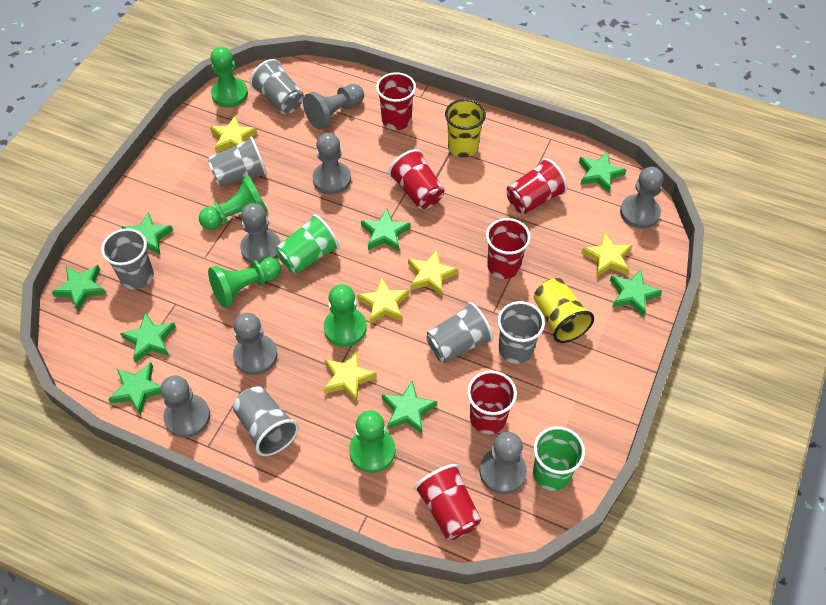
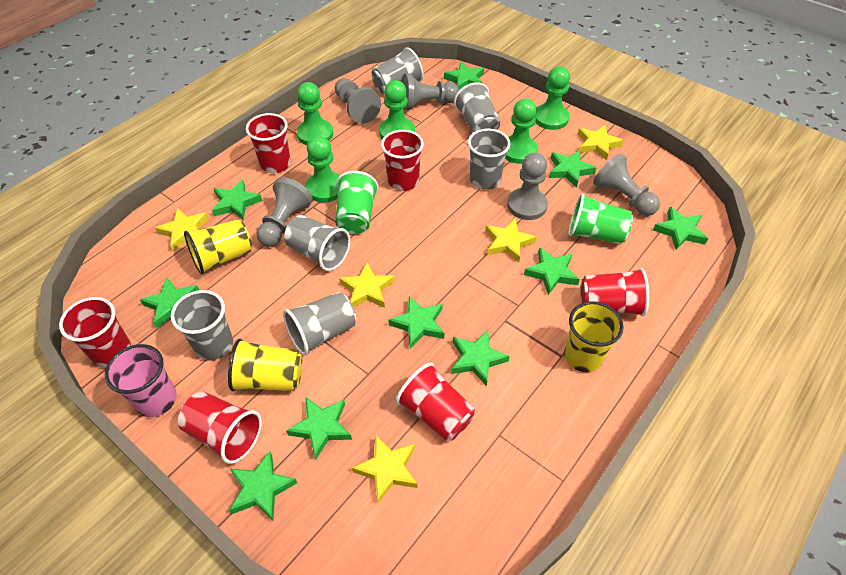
green star: [52,265,106,311] [108,362,161,416] [120,312,176,363] [122,212,173,254] [361,208,411,251] [382,381,437,434] [579,151,626,193] [610,269,662,317] = 8 -> [140,278,199,328] [212,180,262,220] [229,451,297,520] [286,397,352,459] [388,296,444,349] [444,62,484,90] [451,330,510,387] [524,248,580,295] [549,150,597,188] [653,207,708,250] = 10
grey pawn: [160,375,210,438] [233,313,278,375] [240,203,281,263] [303,84,364,129] [313,133,351,195] [479,432,527,494] [620,167,664,229] = 7 -> [256,177,313,247] [335,78,381,124] [401,73,459,110] [507,153,548,220] [593,153,660,216] = 5
pink cup: none = 0 -> [105,344,177,417] = 1
yellow cup: [445,99,486,157] [534,278,594,343] = 2 -> [184,219,252,274] [228,339,302,391] [564,301,624,372] = 3

